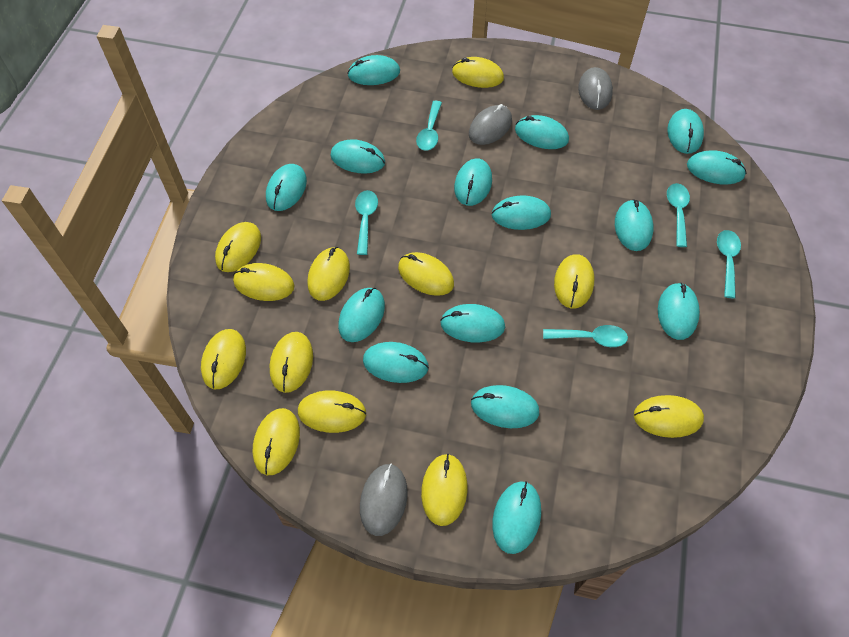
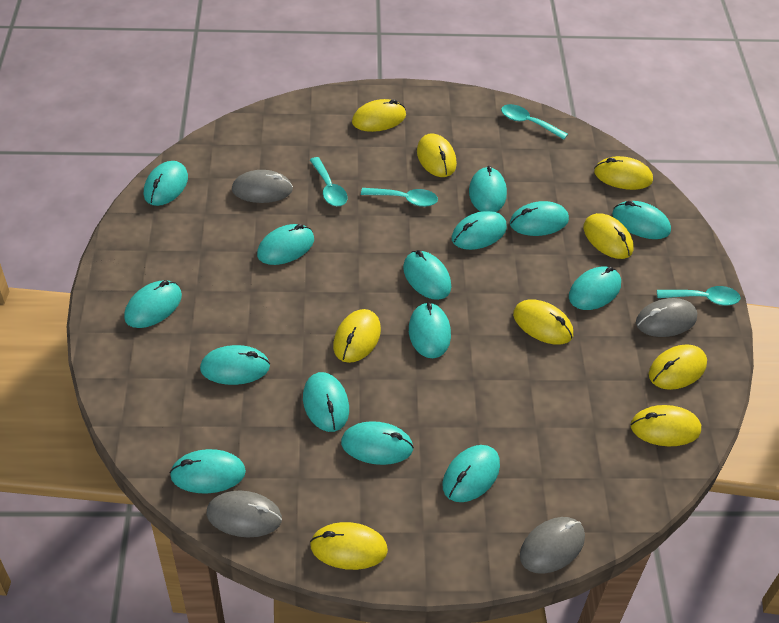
grey mouse: [360,463,408,536] [469,104,512,145] [578,67,613,110] = 3 -> [206,491,282,538] [232,170,293,203] [520,517,585,574] [636,298,697,337] = 4
turquoise spoon: [355,190,378,255] [416,101,442,151] [543,325,628,347] [667,183,690,247] [717,230,741,298] = 5 -> [310,157,348,206] [361,188,438,207] [501,104,568,140] [657,286,741,306] = 4
yellow mouse: [201,329,246,389] [215,222,261,272] [233,263,295,301] [253,408,300,475] [269,332,313,393] [298,390,366,433] [307,247,350,301] [398,252,454,296] [421,454,467,526] [452,57,504,88] [554,254,594,308] [634,395,704,438] = 12 -> [310,522,388,570] [333,309,381,363] [352,99,406,132] [417,134,457,177] [513,299,573,345] [584,213,633,259] [594,156,653,190] [631,405,701,446] [649,344,707,390] = 9

